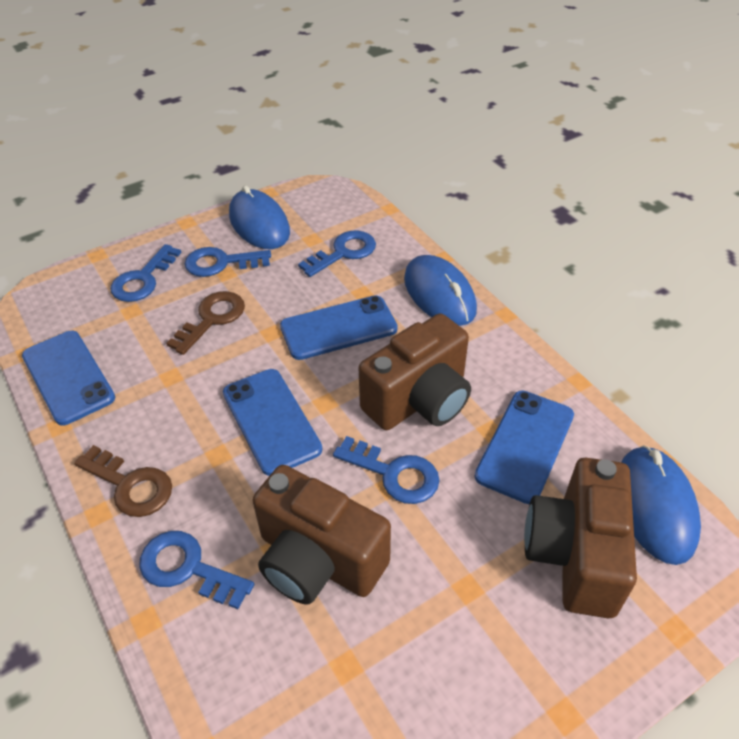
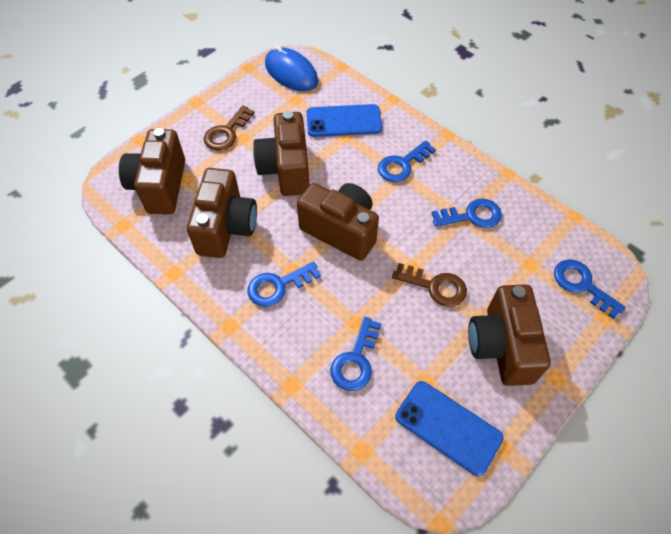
blue mouse: [229,185,290,249] [404,255,477,326] [621,445,701,565] = 3 -> [265,46,318,91] = 1
blue phone: [22,331,115,425] [223,369,322,476] [280,295,398,360] [475,391,574,504] = 4 -> [307,104,382,137] [395,381,504,476] = 2
brown camera: [253,465,391,605] [359,313,471,430] [524,458,637,618] = 3 -> [119,128,185,214] [187,168,257,258] [253,111,309,196] [297,183,379,261] [468,284,551,386] = 5

